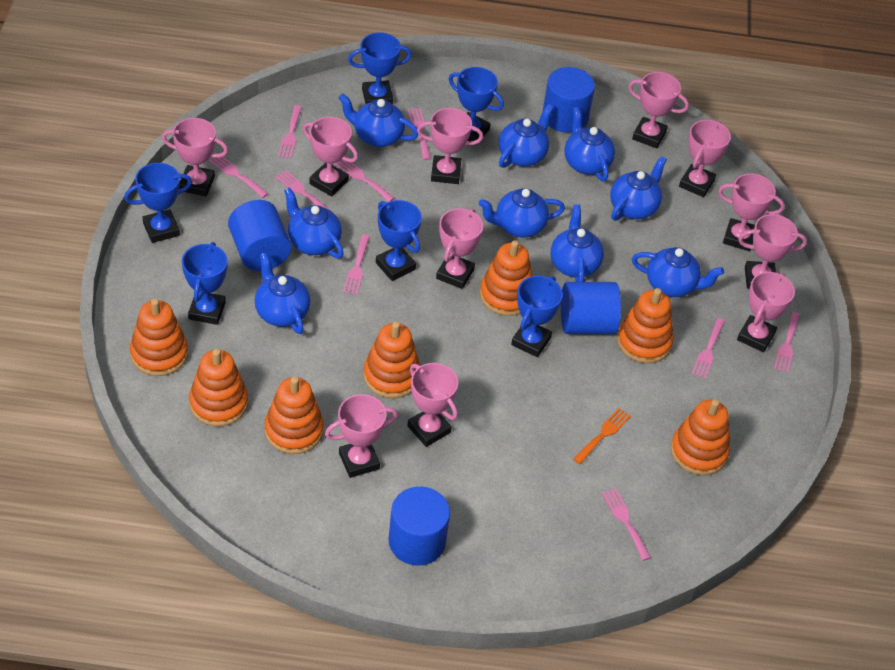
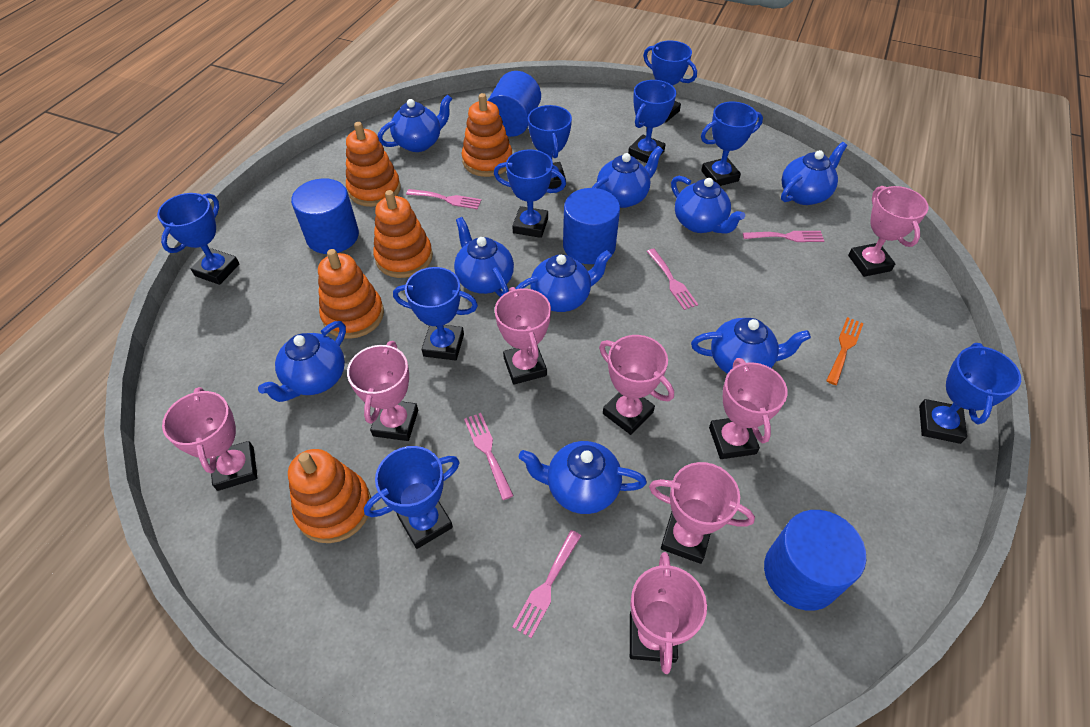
blue trophy: [124,163,192,243] [182,242,228,325] [348,33,412,104] [376,200,422,281] [449,67,504,145] [511,276,563,357] = 6 -> [157,193,239,285] [364,446,460,549] [393,267,478,361] [494,149,566,238] [528,105,572,189] [628,80,676,163] [643,40,697,122] [701,102,763,186] [919,343,1021,444] = 9
orange stacking toy: [130,298,188,376] [189,349,248,426] [265,377,324,454] [363,322,420,398] [480,240,532,316] [617,288,674,363] [671,399,730,475] = 7 -> [288,449,371,543] [318,249,384,339] [346,122,401,207] [373,190,433,278] [462,93,512,177] = 5
pink fork: [209,157,269,198] [275,170,331,211] [278,105,302,159] [335,160,394,202] [343,235,370,295] [407,108,431,160] [602,488,651,561] [691,318,725,379] [773,312,800,373] = 9 -> [406,189,482,209] [464,413,514,500] [512,530,581,638] [647,249,698,310] [743,231,824,242] = 5
pink trophy: [162,118,228,196] [303,117,358,196] [325,394,398,478] [407,363,458,447] [417,108,483,184] [436,208,483,289] [628,72,689,148] [679,120,731,197] [718,173,785,251] [737,272,795,352] [738,214,807,289] = 11 -> [162,387,257,491] [347,341,418,441] [495,287,551,385] [599,335,674,435] [630,552,707,674] [649,462,755,564] [709,358,788,459] [848,186,929,277] = 8

